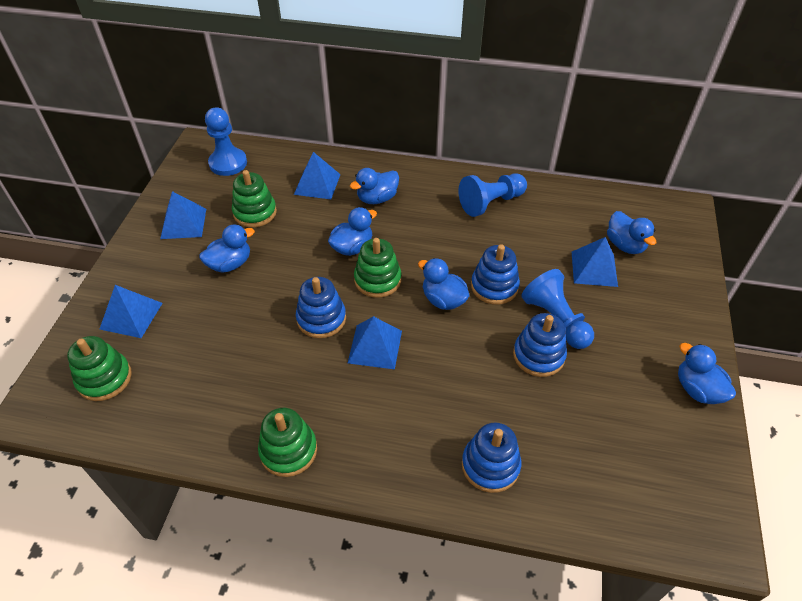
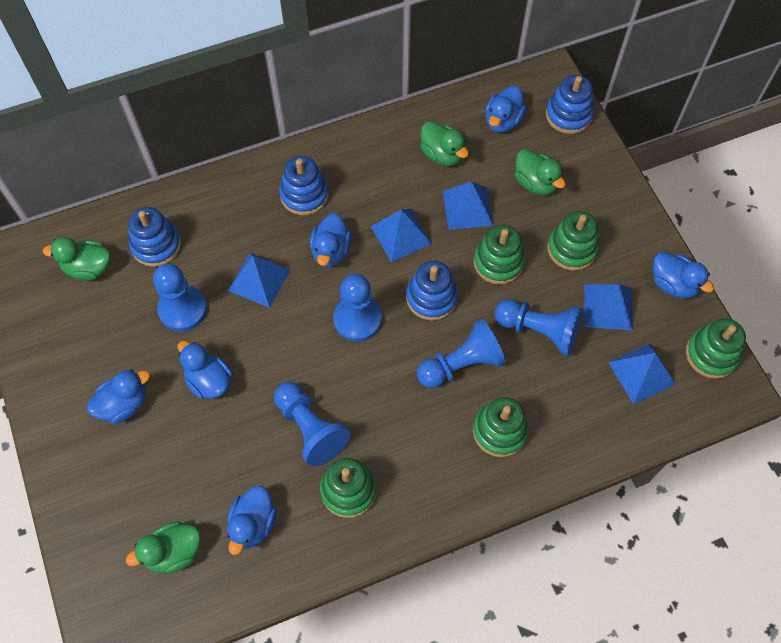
blue pawn: [205,107,247,176] [458,173,527,217] [521,269,594,349] = 3 -> [153,264,207,331] [274,382,350,466] [333,274,382,341] [417,319,506,388] [494,299,583,356] = 5
green duck: none = 0 -> [42,237,111,280] [126,521,201,573] [420,121,469,166] [515,149,566,195] = 4
green stacking toy: [67,336,132,401] [232,170,277,227] [258,408,317,477] [354,238,401,298] = 4 -> [320,458,377,518] [473,225,525,285] [473,397,529,457] [547,211,599,271] [686,318,746,379] = 5

